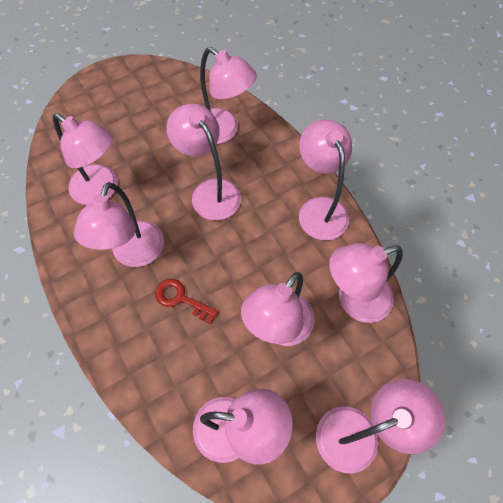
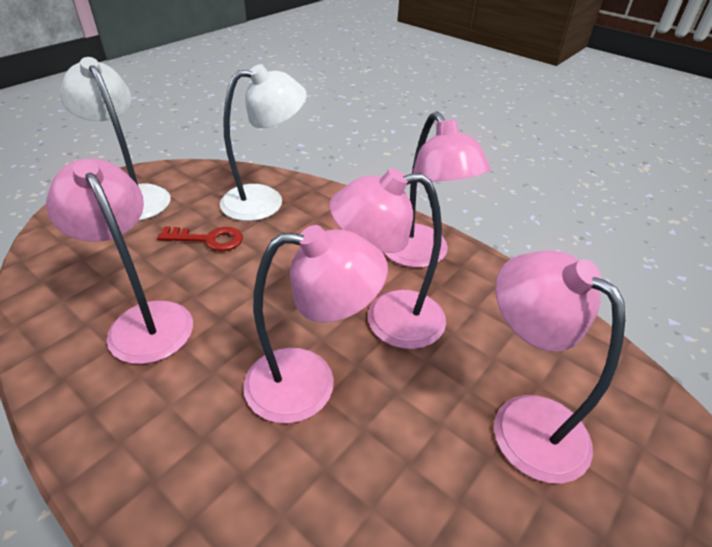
pink lamp: [53,113,118,205] [74,182,164,267] [167,104,241,220] [193,389,293,465] [200,47,257,144] [241,272,315,346] [299,120,352,240] [316,379,445,473] [329,243,403,323] = 9 -> [46,159,193,364] [243,225,388,423] [329,168,446,349] [384,111,491,268] [494,250,625,484] = 5
white lamp: none = 0 -> [60,57,170,221] [220,64,307,221] = 2

